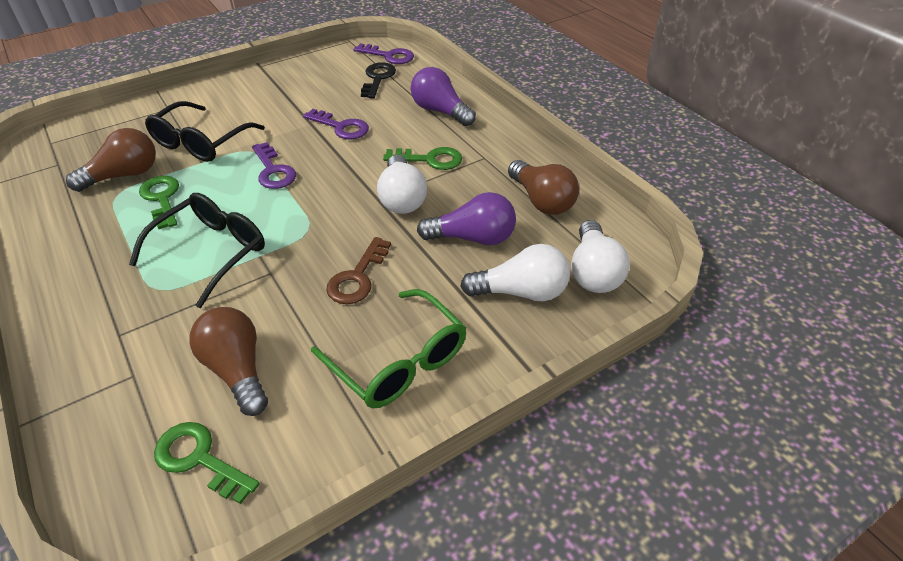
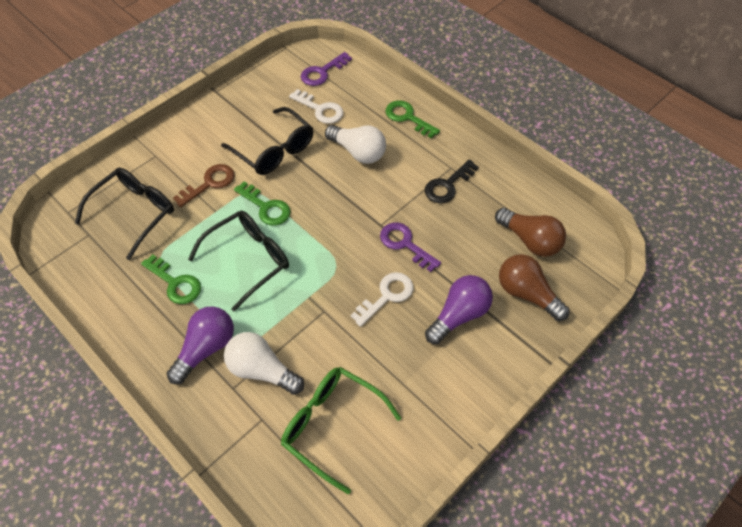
black glasses: [129,193,265,308] [145,101,265,162] = 2 -> [75,168,174,260] [188,211,289,311] [221,107,313,175] = 3
brown light bulb: [66,128,156,192] [189,307,268,416] [508,160,579,215] = 3 -> [495,208,566,257] [499,254,570,321] = 2
purple key: [252,142,296,189] [303,109,369,140] [354,43,414,64] = 3 -> [301,52,352,86] [380,223,441,272] = 2
white key: none = 0 -> [289,89,343,124] [351,272,413,327] = 2
white light bulb: [377,155,427,214] [460,244,570,301] [571,220,630,293] = 3 -> [224,332,304,395] [325,125,386,164] = 2

